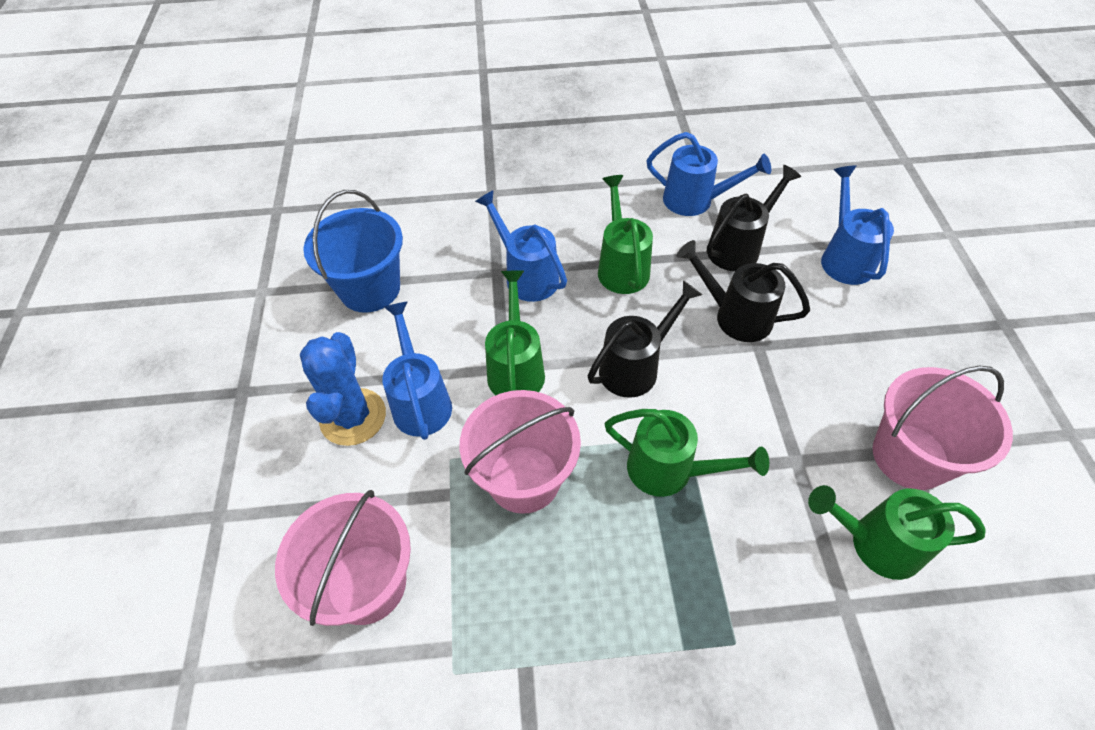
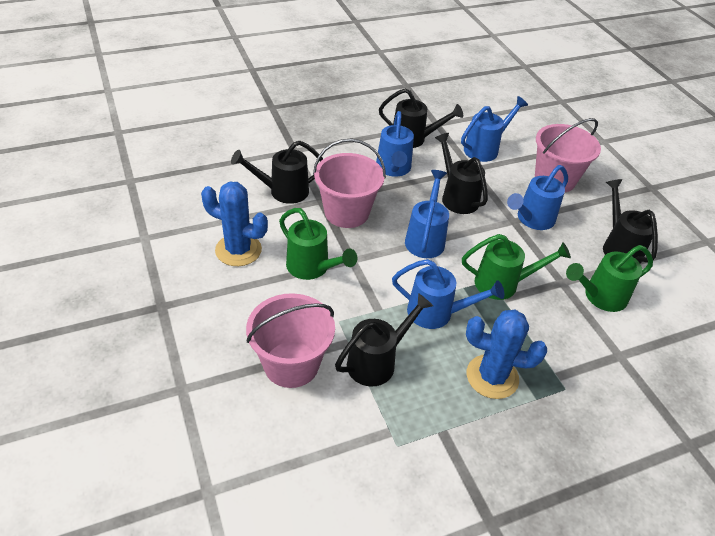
black watering can: [587,280,702,398] [677,240,810,342] [707,165,801,271] = 3 -> [231,141,323,204] [335,293,433,387] [379,88,463,148] [435,133,488,214] [603,179,658,264] = 5
blue bucket: [303,190,403,313] = 1 -> none = 0
blue cactus: [300,332,386,446] = 1 -> [201,182,268,266] [466,310,547,399] = 2
blue watering can: [382,301,452,440] [475,190,567,302] [646,132,771,216] [821,165,894,285] = 4 -> [376,111,414,177] [392,259,504,329] [405,170,449,258] [461,96,528,162] [507,165,568,230] = 5
green watering can: [485,271,545,395] [598,175,653,294] [605,409,769,497] [808,485,986,580] = 4 -> [279,208,357,280] [462,234,571,300] [566,245,653,312] = 3

